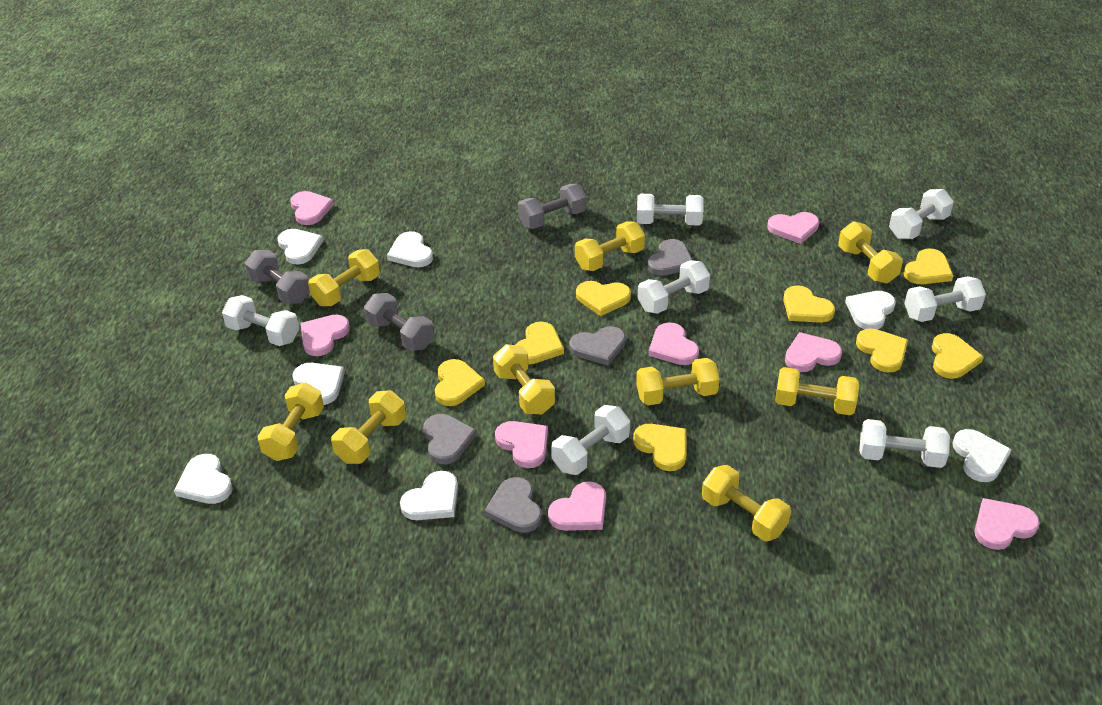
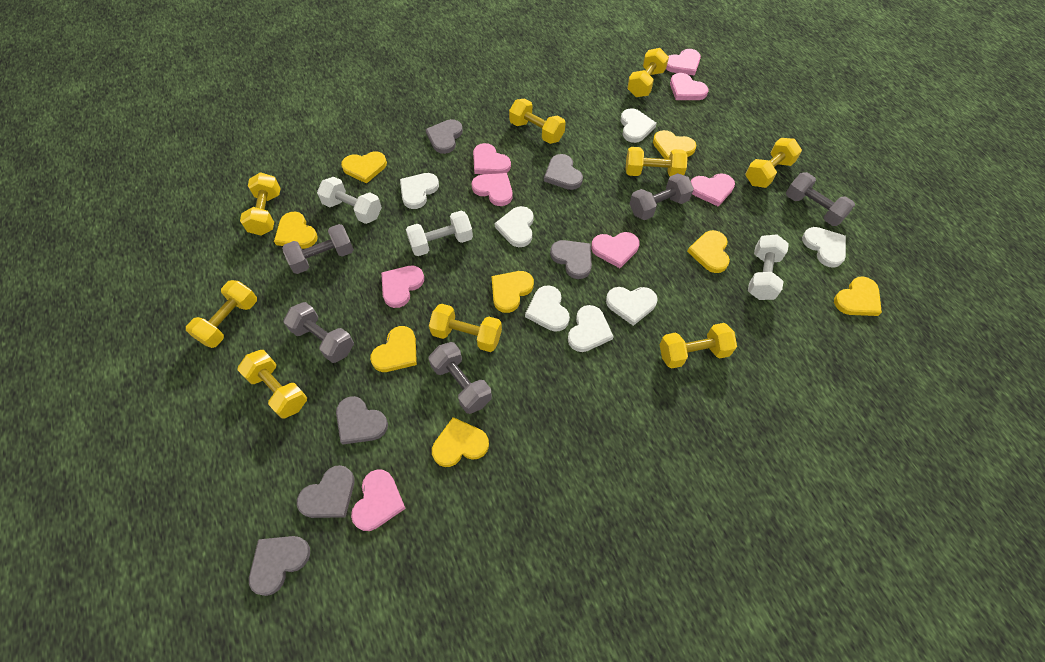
grey dumbbell: [245,250,310,304] [364,293,434,351] [518,184,586,229] = 3 -> [282,224,354,274] [283,302,354,363] [429,342,492,414] [630,173,694,220] [786,172,855,226] = 5
grey heart: [423,414,477,464] [484,477,542,533] [569,326,626,365] [647,239,693,276] = 4 -> [249,536,310,596] [297,465,354,518] [336,396,388,445] [425,119,463,154] [544,154,583,190] [550,240,592,279] = 6
white dumbbell: [222,295,299,346] [551,405,630,475] [637,194,704,225] [638,260,710,314] [859,419,950,468] [889,189,954,239] [904,276,986,322] = 7 -> [317,177,382,224] [406,211,473,256] [748,234,789,300] = 3

